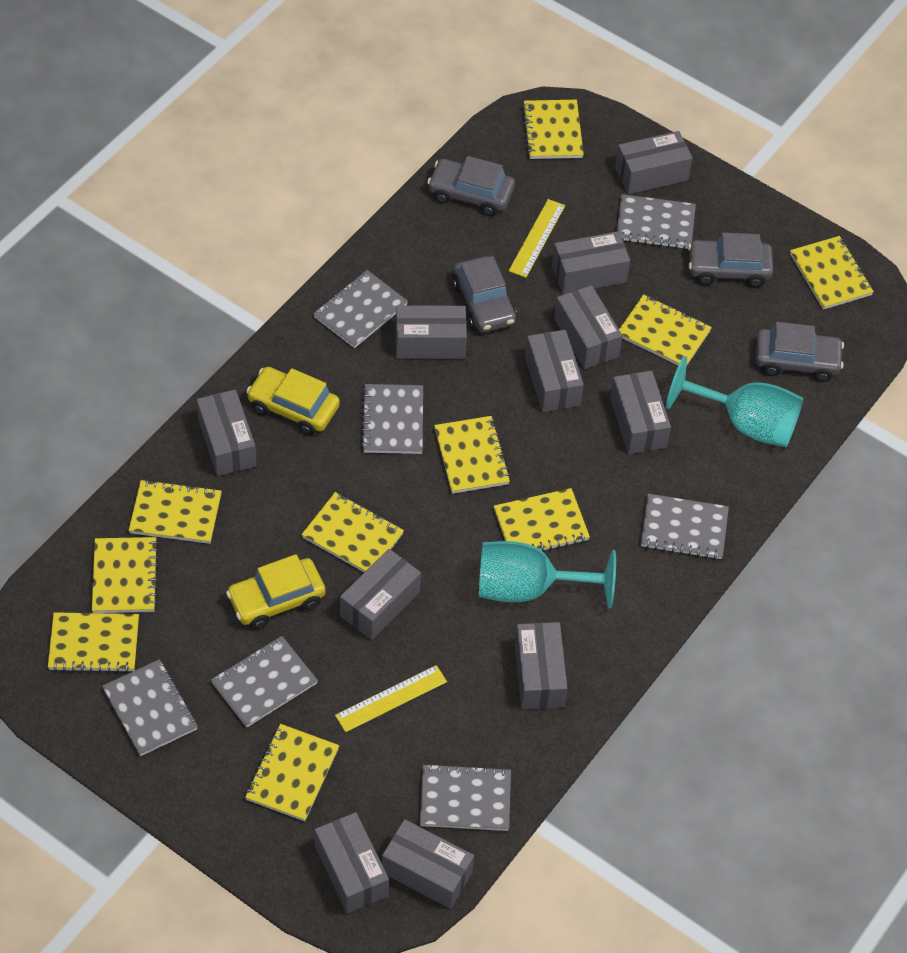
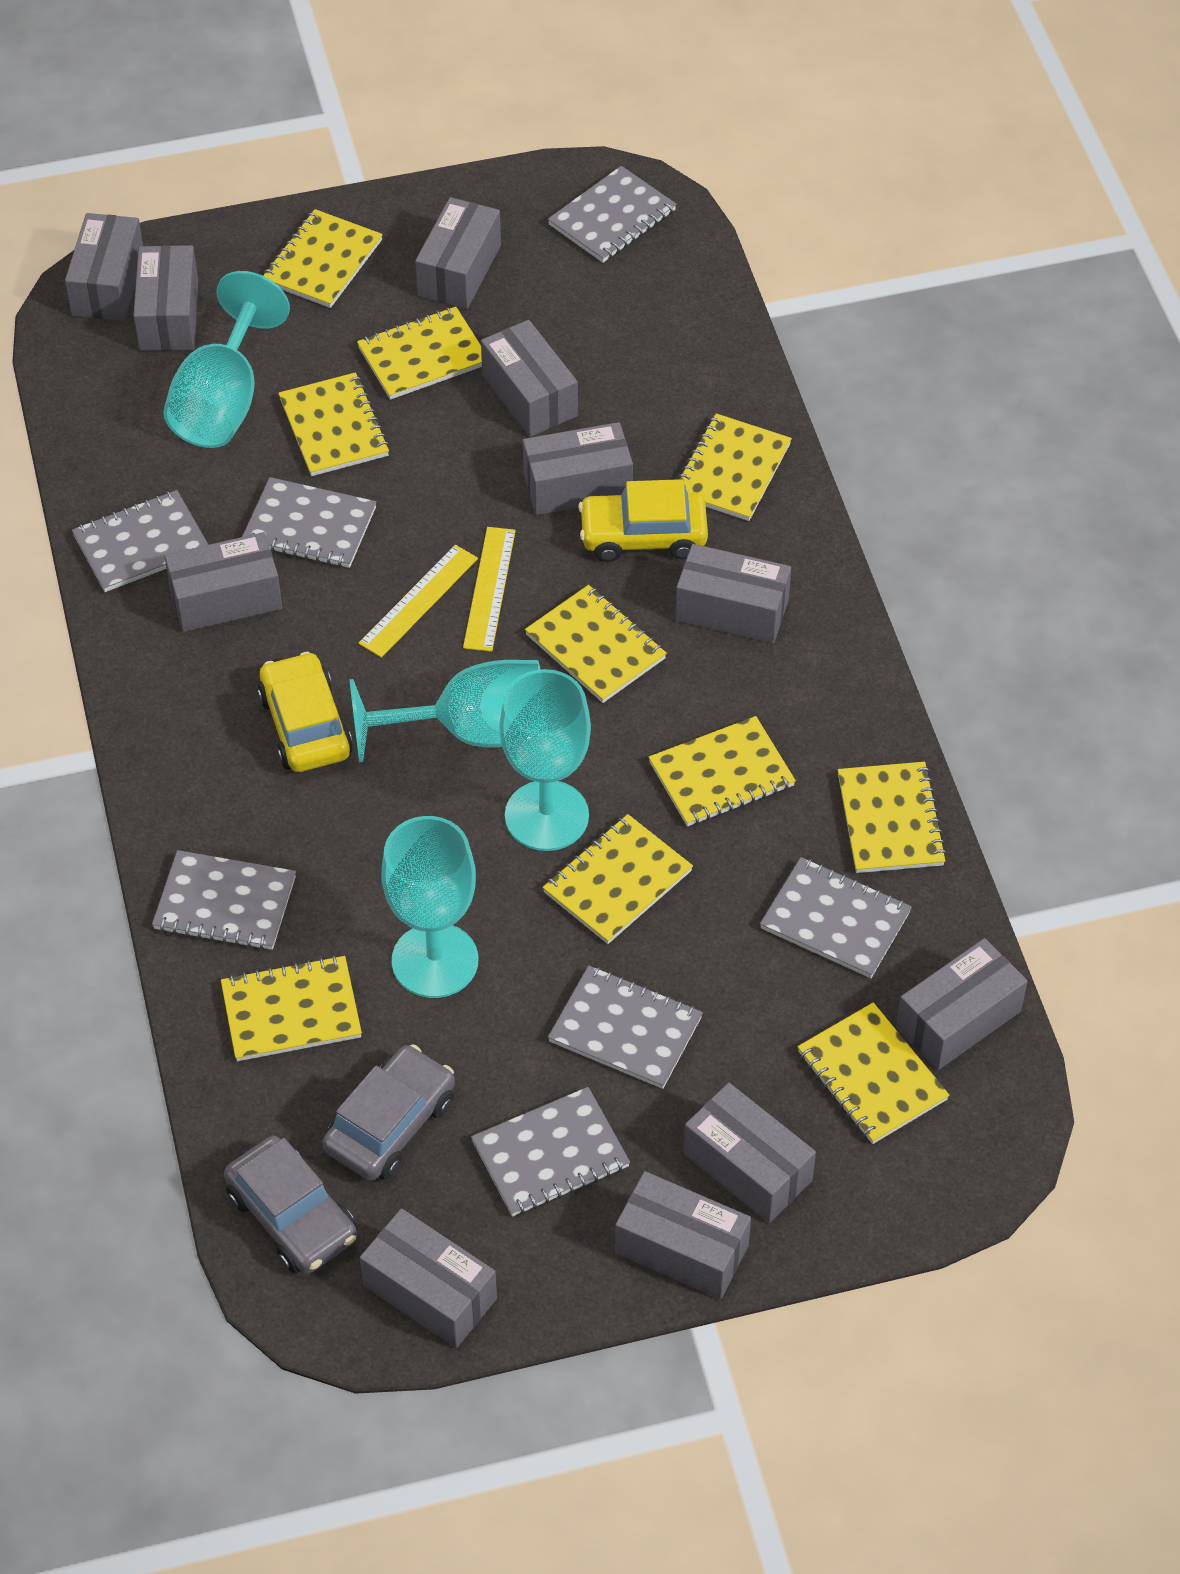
grey car: [427,156,515,216] [452,256,517,332] [688,232,773,287] [755,322,844,382] = 4 -> [224,1136,357,1274] [322,1044,455,1181] = 2
turquoise goblet: [479,541,616,608] [666,356,804,447] = 2 -> [163,271,290,448] [349,660,541,762] [381,816,478,998] [500,669,591,851] = 4

